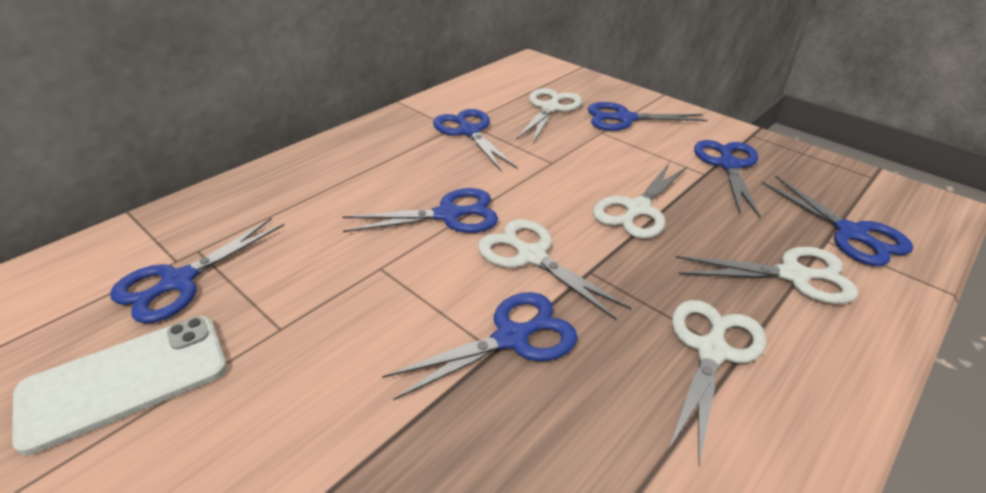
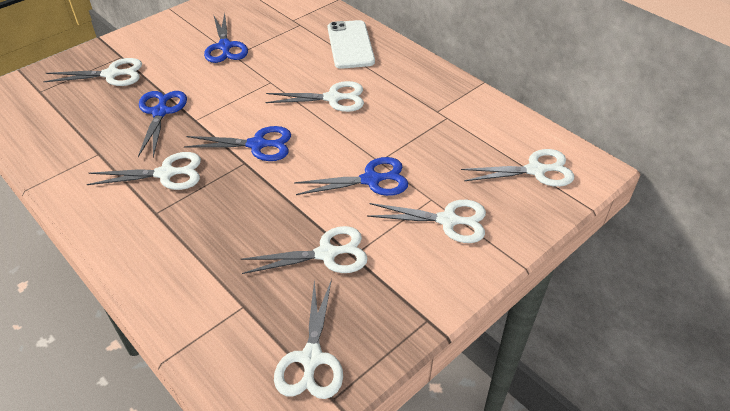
blue scissors: [110,218,284,323] [342,188,498,233] [382,292,578,400] [433,109,517,171] [588,102,708,131] [694,140,761,218] [761,175,913,266] = 7 -> [138,91,187,157] [184,126,291,161] [204,13,248,63] [294,157,408,196] = 4
white scissors: [478,219,631,320] [516,88,582,144] [593,162,687,239] [668,300,766,465] [675,247,858,304] = 5 -> [43,58,142,86] [86,152,201,190] [241,226,368,274] [265,81,364,112] [274,279,343,399] [367,200,486,243] [461,149,574,187] = 7

